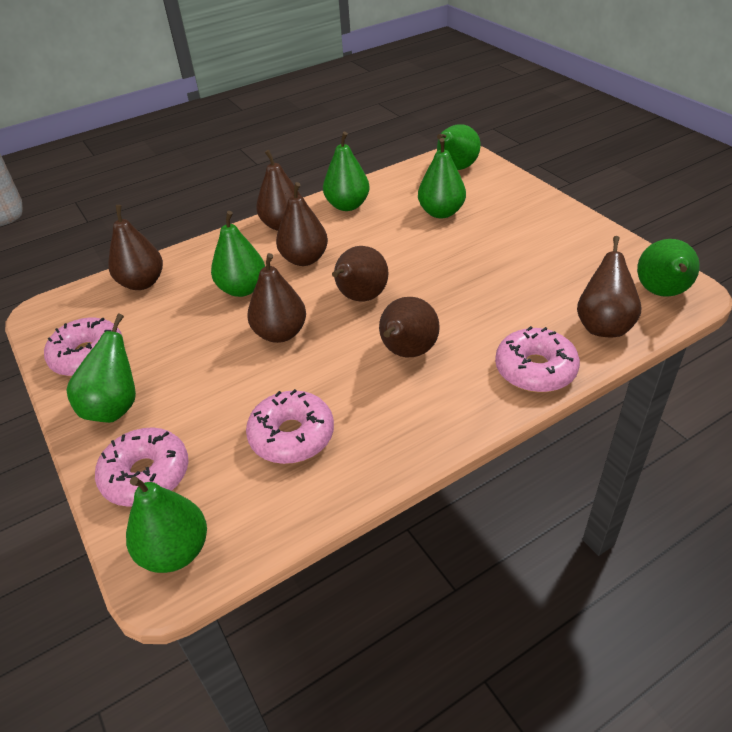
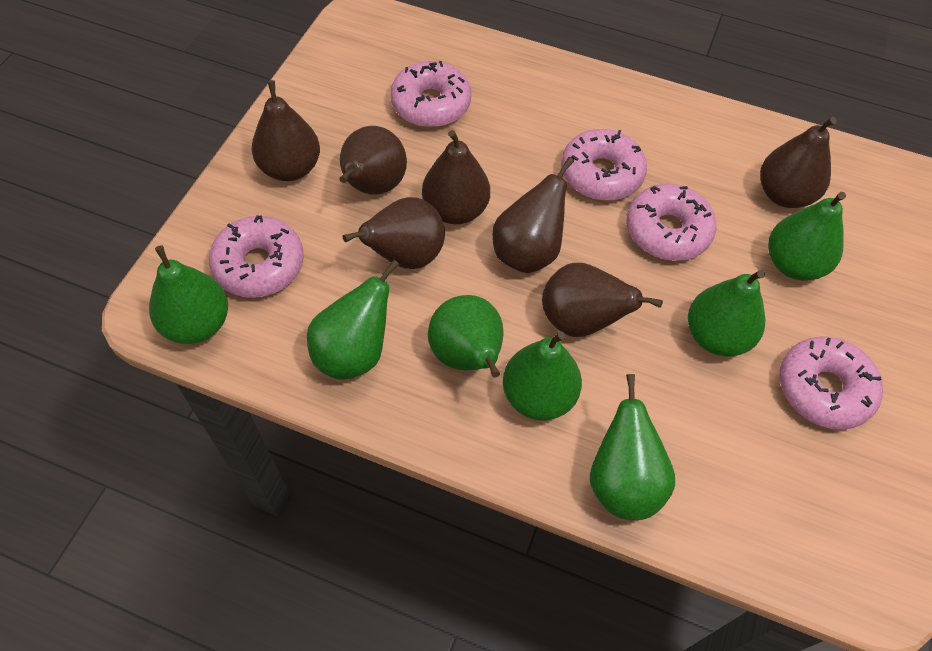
pink donut: [44,318,123,376] [95,427,189,507] [246,389,334,464] [495,326,580,393] = 4 -> [209,215,304,298] [390,61,471,127] [561,129,647,201] [626,184,716,261] [779,336,883,430] = 5

